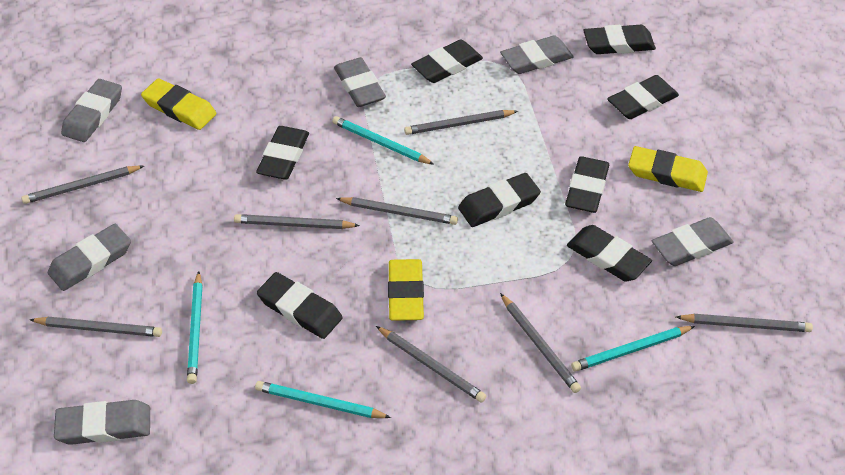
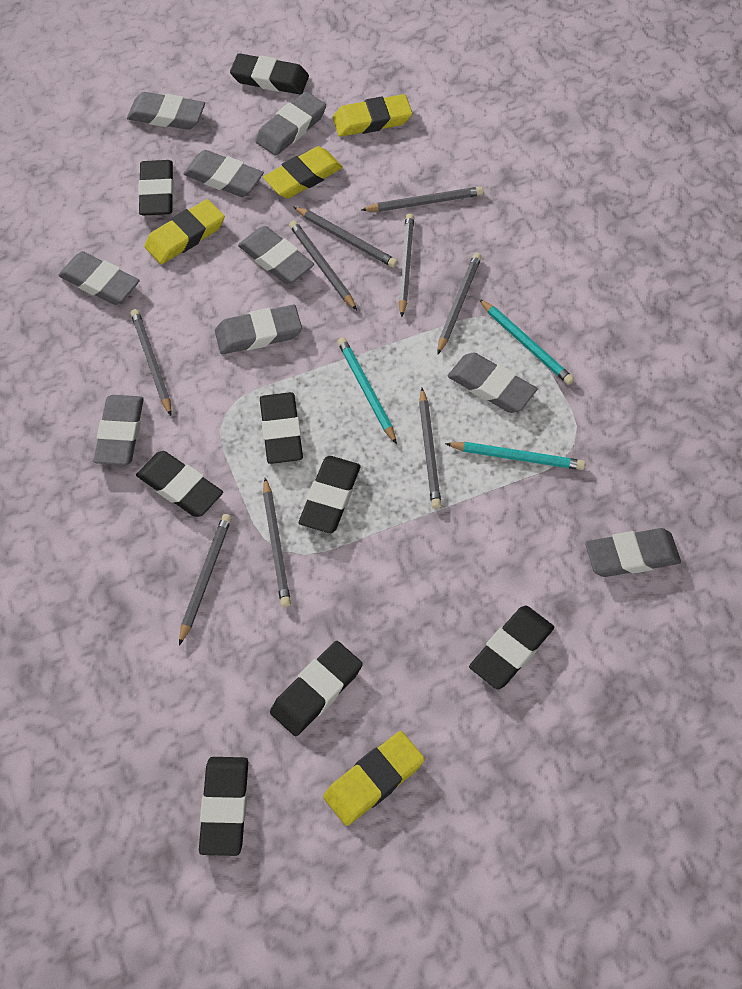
grey eraser: [48,224,131,291] [54,400,150,445] [61,79,122,142] [334,57,386,107] [500,35,574,74] [652,217,733,266] = 6 -> [58,251,140,305] [94,395,144,465] [127,92,205,130] [184,150,264,197] [215,305,302,354] [238,226,314,284] [255,92,326,156] [448,353,537,413] [585,528,681,577] = 9
grey pencil: [22,166,144,204] [29,317,162,337] [234,214,360,229] [336,197,458,225] [376,326,486,403] [404,110,518,135] [500,293,581,393] [676,314,813,332] = 8 -> [131,309,172,416] [179,514,232,645] [263,478,291,607] [289,220,357,310] [293,206,398,267] [362,186,483,212] [398,213,414,317] [419,388,441,509] [437,253,482,355] = 9
turquoise pencil: [187,271,202,384] [255,381,391,418] [332,116,434,165] [571,326,695,371] = 4 -> [337,337,397,444] [445,442,585,470] [479,299,574,385] = 3
yellow eraser: [141,78,217,130] [388,259,424,321] [628,146,708,192] = 3 -> [144,199,225,264] [263,146,343,198] [323,731,425,826] [333,94,412,137] = 4

